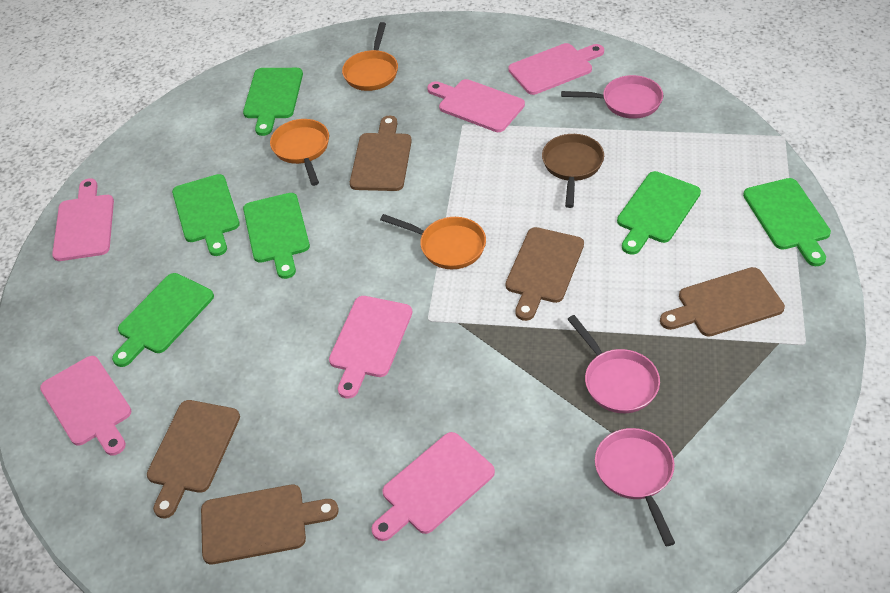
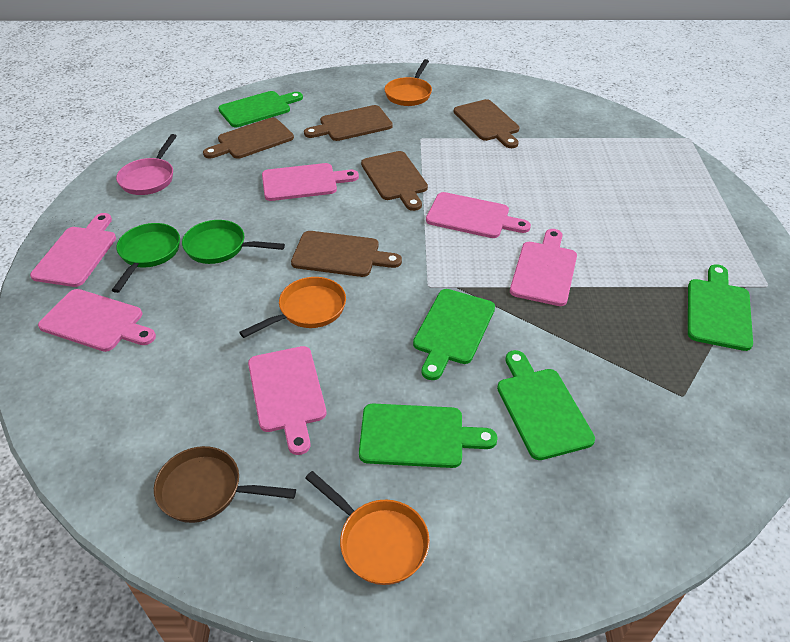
green cutting board: [112,273,214,367] [172,174,240,256] [243,68,303,136] [243,193,310,279] [617,171,701,255] [743,178,831,266] = 6 -> [218,91,303,127] [359,404,498,468] [413,289,495,380] [497,350,595,460] [688,264,753,351] = 5
green pan: none = 0 -> [112,223,180,293] [182,220,285,264] = 2
pink pan: [561,75,663,119] [567,315,660,413] [595,428,675,546] = 3 -> [116,134,177,195] = 1

